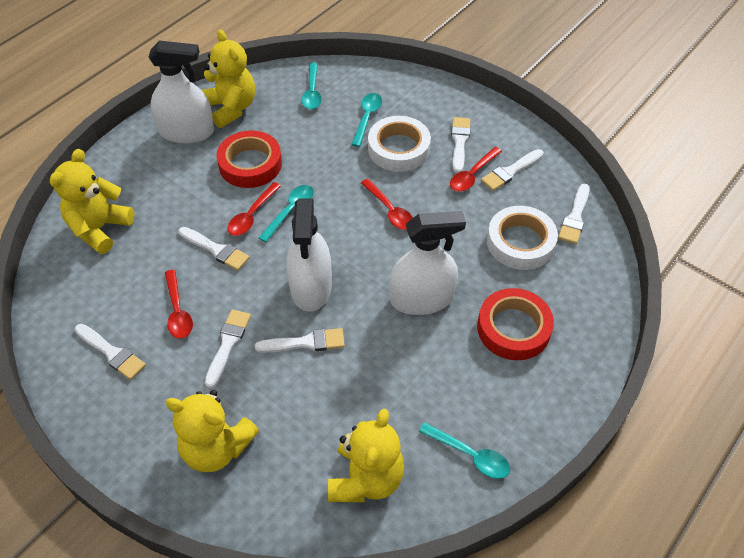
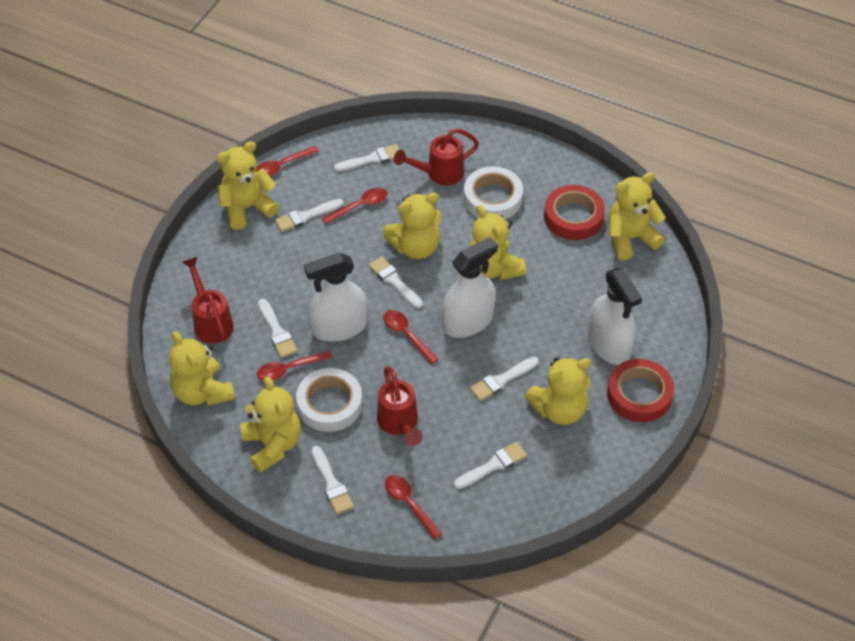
red spoon: [165,270,193,339] [228,182,281,236] [361,179,413,230] [450,147,502,191] = 4 -> [256,146,319,176] [257,351,333,381] [322,188,387,224] [383,310,439,364] [385,475,442,540] = 5
red watering can: none = 0 -> [182,257,234,343] [377,367,423,446] [394,128,479,185] = 3
turquoise spoon: [259,185,314,242] [301,63,322,109] [351,93,382,147] [419,422,510,479] = 4 -> none = 0
yellow teddy bear: [50,149,135,254] [165,390,259,472] [202,29,255,128] [328,408,404,502] = 4 -> [169,331,235,406] [217,141,279,230] [240,376,301,473] [383,192,442,259] [469,205,526,280] [524,357,591,425] [608,173,666,260] = 7

